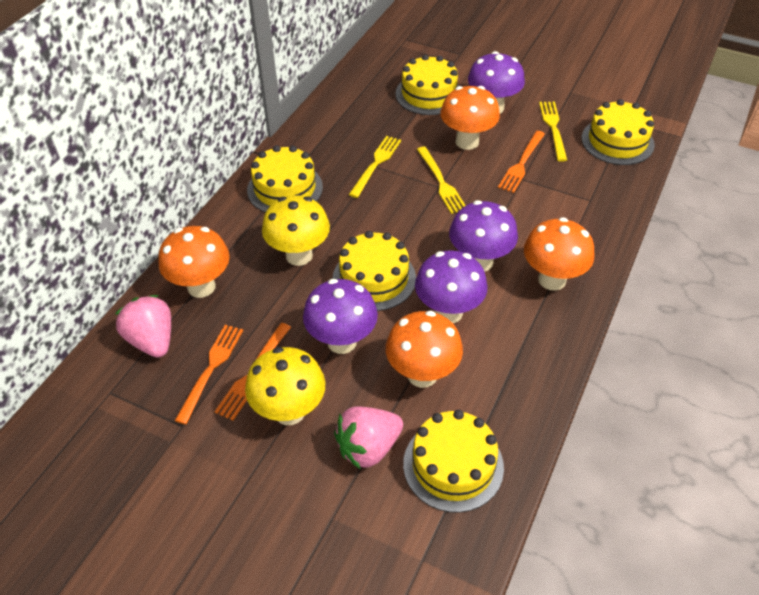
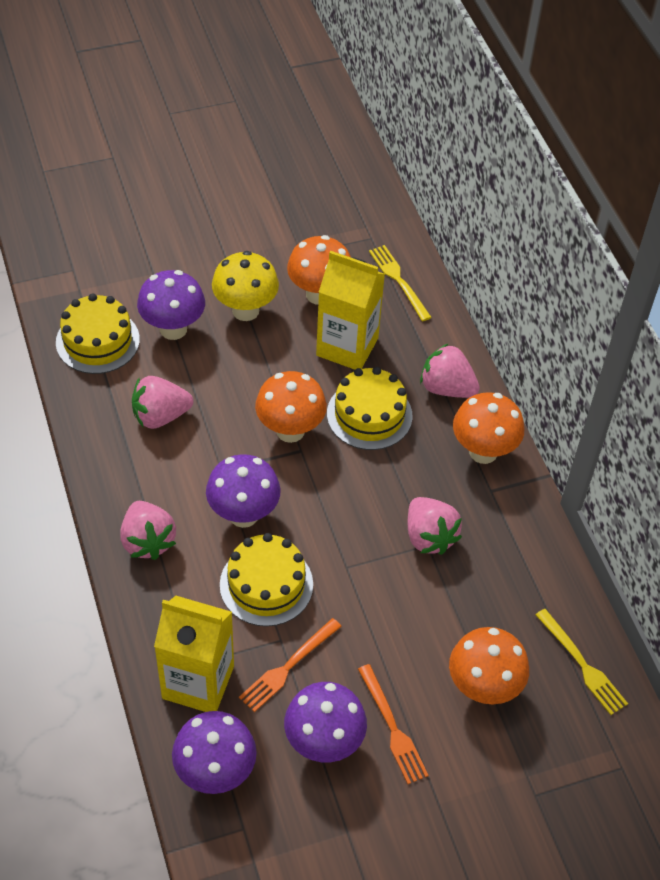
orange fork: [175,325,243,425] [215,323,291,420] [498,131,545,193] = 3 -> [239,618,342,712] [358,664,429,784] = 2
pink strawberry: [115,295,171,358] [334,406,403,470] = 2 -> [121,501,176,560] [132,376,193,429] [408,497,462,555] [420,343,480,398] = 4
yellow cake: [247,145,323,212] [333,231,416,311] [395,54,459,115] [403,410,504,513] [582,99,655,165] = 5 -> [56,293,140,374] [220,533,313,627] [327,367,412,450] = 3
yellow carton: none = 0 -> [154,596,234,712] [316,251,385,370] = 2
yellow fork: [349,136,401,198] [417,147,466,214] [539,102,567,162] = 3 -> [369,245,432,321] [535,609,628,715] = 2
yellow mushroom: [245,347,325,425] [262,195,330,266] = 2 -> [212,251,279,321] = 1

